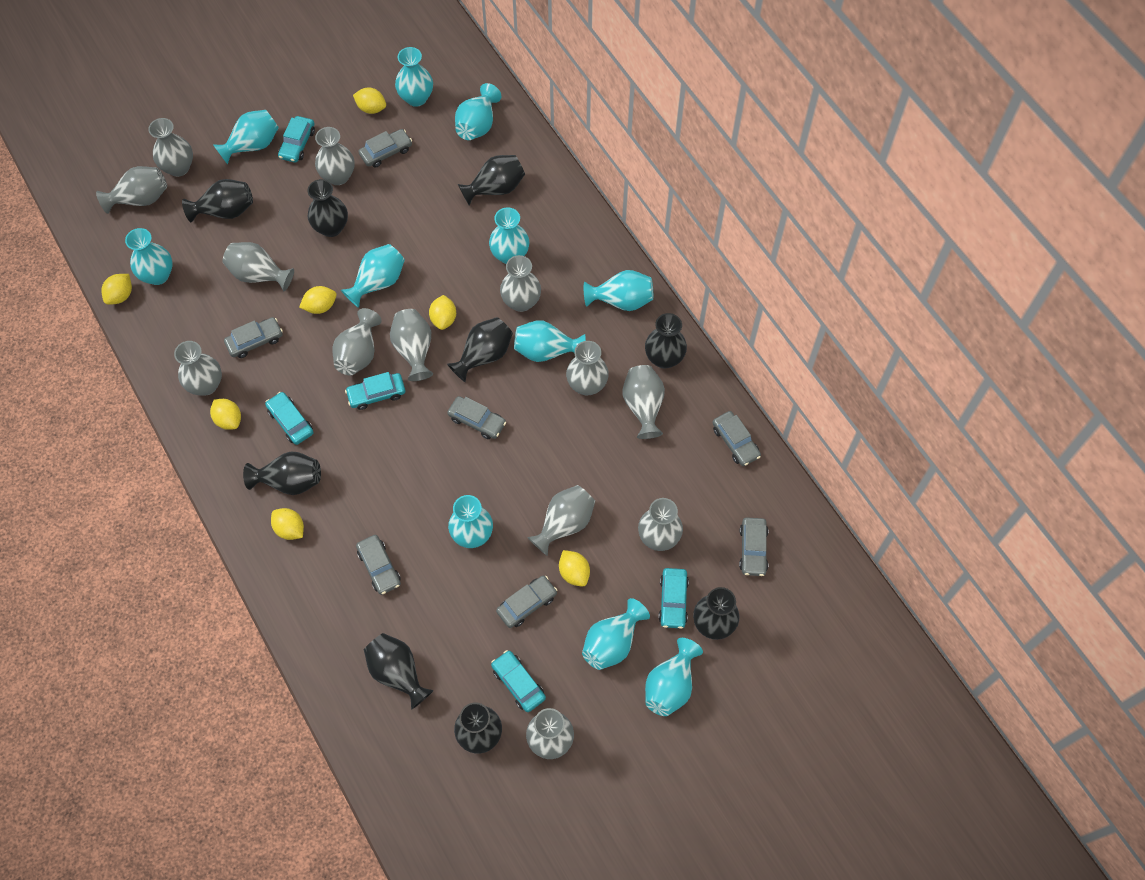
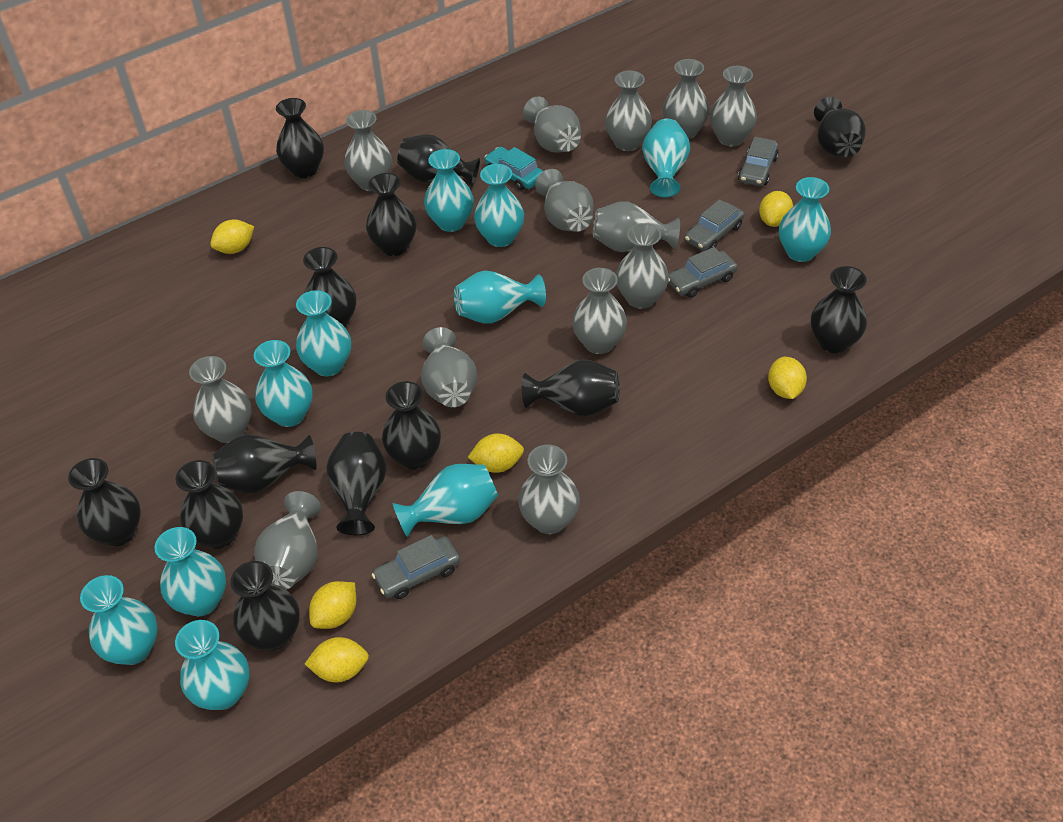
black vase: [182,179,253,222] [243,452,321,495] [307,179,348,237] [364,633,434,710] [447,317,513,382] [454,702,502,754] [458,155,525,205] [645,313,687,369] [693,587,739,640] = 9 -> [68,458,141,547] [175,460,243,549] [212,434,316,493] [230,561,300,651] [276,98,324,178] [303,247,356,327] [326,432,387,535] [366,173,416,256] [382,381,441,470] [397,134,480,187] [522,360,620,416] [811,266,867,353] [814,97,866,157] = 13
grey car: [224,317,283,358] [356,535,401,595] [358,129,412,167] [447,396,506,439] [496,576,557,628] [712,411,761,466] [739,518,768,576] = 7 -> [372,535,460,599] [668,247,738,298] [685,199,744,251] [738,137,779,186] = 4
turquoise car: [265,392,313,445] [278,116,315,163] [345,372,405,410] [491,650,546,712] [658,568,689,629] = 5 -> [484,147,543,190] = 1
yellow lemon: [101,274,132,305] [210,399,241,430] [271,508,304,540] [299,286,337,314] [353,87,386,114] [429,295,456,330] [559,550,590,586] = 7 -> [210,219,254,254] [305,637,369,682] [309,581,357,629] [468,433,524,473] [759,191,793,227] [768,357,807,399] = 6

